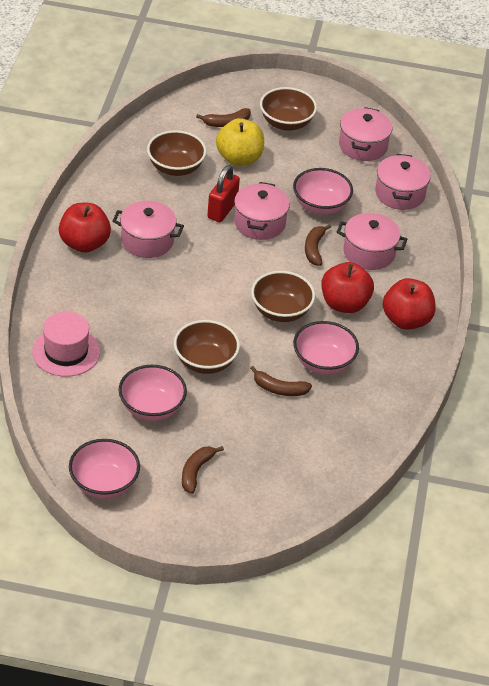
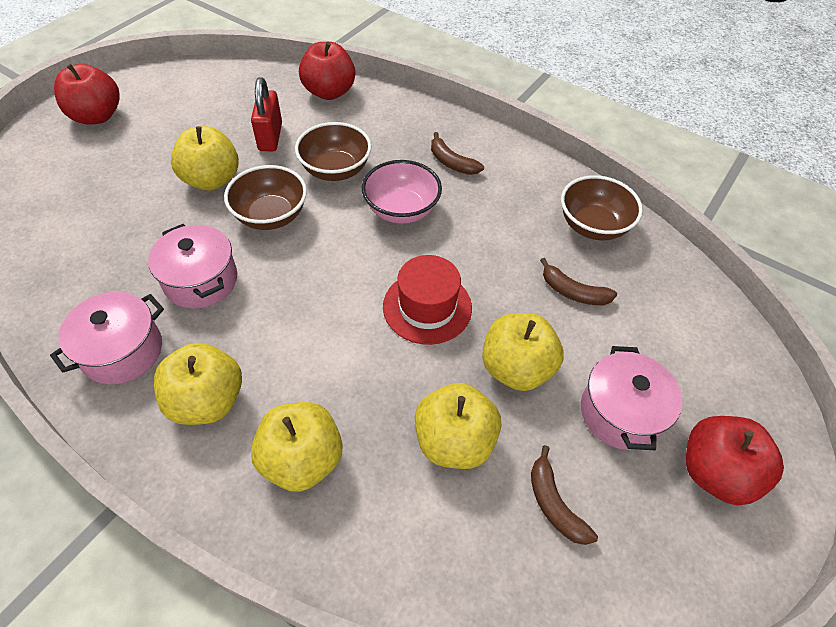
brown banana: [182,446,224,494] [196,108,251,127] [250,366,312,396] [305,224,331,266] = 4 -> [431,132,484,175] [531,445,598,545] [540,258,617,305] = 3
brown bowl: [147,130,207,176] [174,320,240,374] [251,271,315,322] [260,87,317,131] = 4 -> [224,165,307,230] [295,122,372,181] [561,175,643,240] = 3
pink bowl: [69,439,140,499] [118,365,187,421] [293,168,353,215] [293,321,359,375] = 4 -> [362,160,442,224] = 1
pink hat: [32,312,100,377] = 1 -> none = 0
pink pot: [112,201,184,258] [234,182,290,240] [337,213,407,270] [339,107,393,161] [375,154,431,210] = 5 -> [50,292,164,385] [148,224,237,309] [581,346,683,450] = 3
red hat: none = 0 -> [383,255,472,345] = 1
yellow apple: [216,118,264,166] = 1 -> [154,343,242,425] [171,126,239,190] [251,402,343,492] [415,383,501,469] [482,313,564,391] = 5

